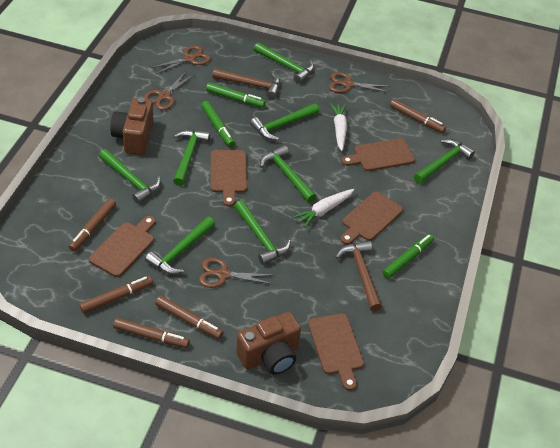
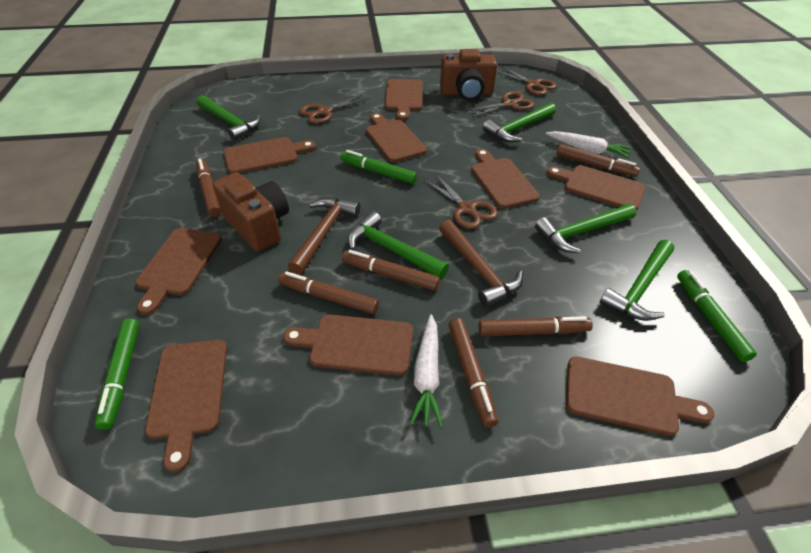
brown cutting board: [89,216,156,277] [211,150,247,207] [308,313,364,391] [340,192,403,245] [341,138,415,171] = 5 -> [135,228,222,315] [145,340,227,472] [224,137,316,174] [283,314,413,376] [366,113,427,162] [385,79,423,121] [471,149,540,209] [547,165,646,211] [566,356,714,436] = 9
brown marker: [69,198,116,251] [79,276,153,313] [113,318,190,348] [155,295,223,339] [390,99,446,133] = 5 -> [196,159,221,217] [278,271,379,314] [342,250,440,291] [449,318,498,428] [478,316,593,336] [556,144,640,177] = 6
green hammer: [99,149,161,204] [145,217,215,274] [173,130,210,186] [234,200,291,265] [250,103,319,140] [254,42,314,84] [260,145,317,203] [414,139,475,184] = 8 -> [197,95,261,141] [348,211,449,279] [482,103,556,142] [535,204,637,253] [600,240,674,321] = 5

